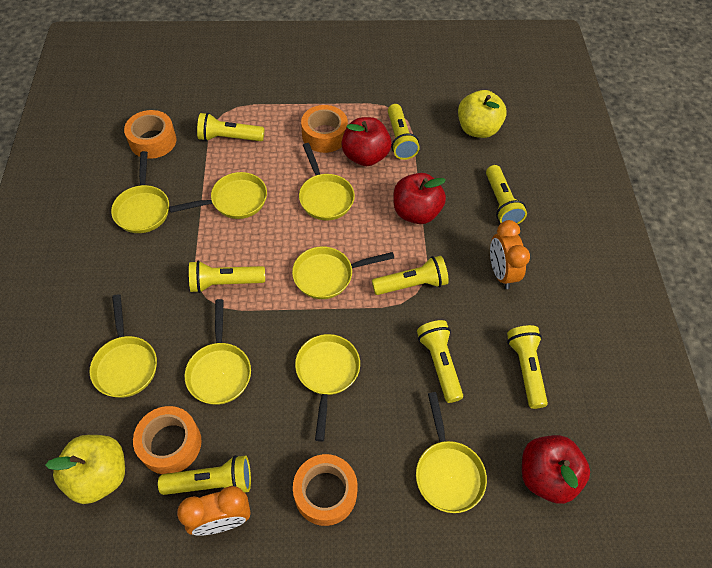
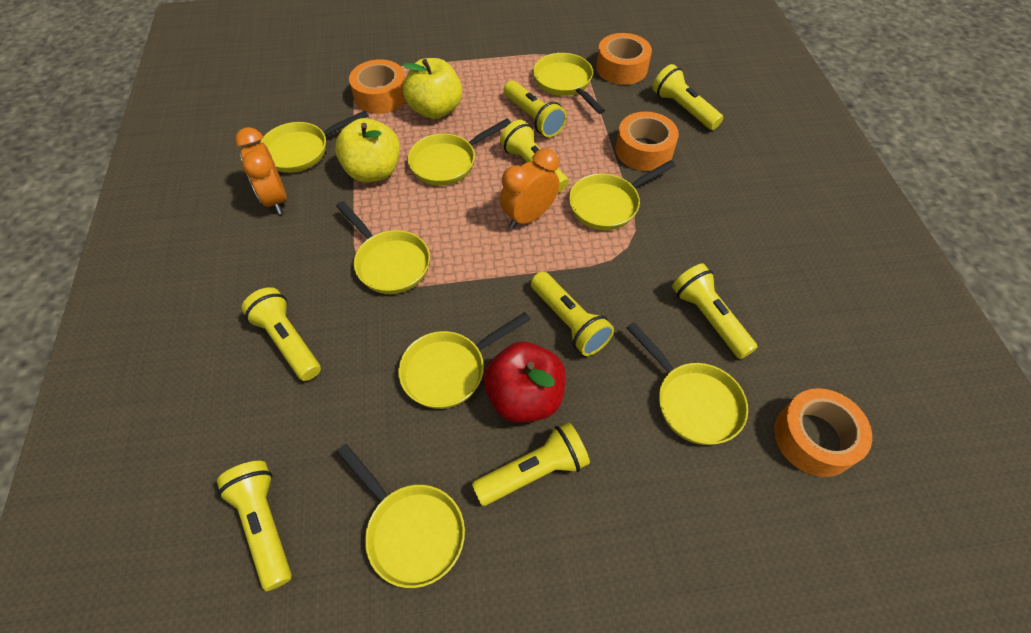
red apple: [342,117,392,166] [393,173,446,224] [522,435,590,504] = 3 -> [483,342,566,422] = 1

